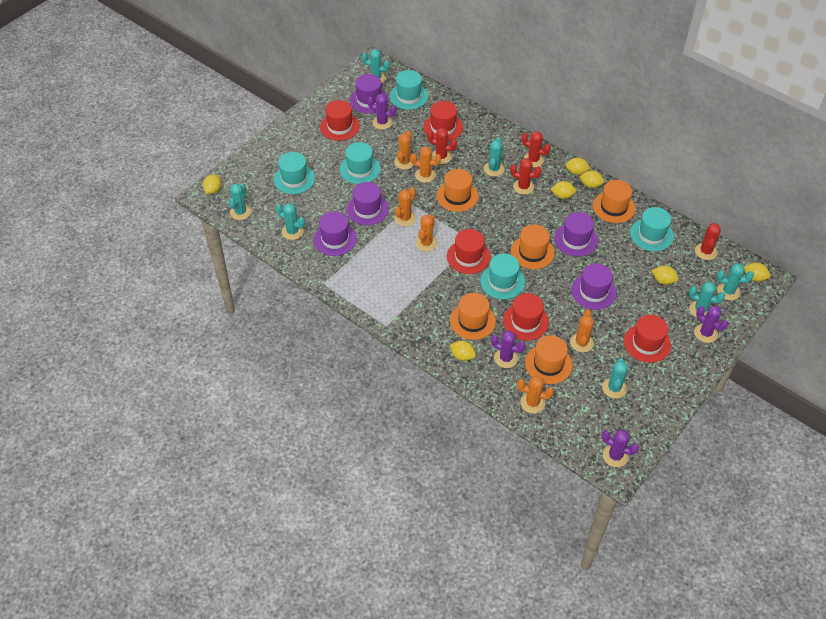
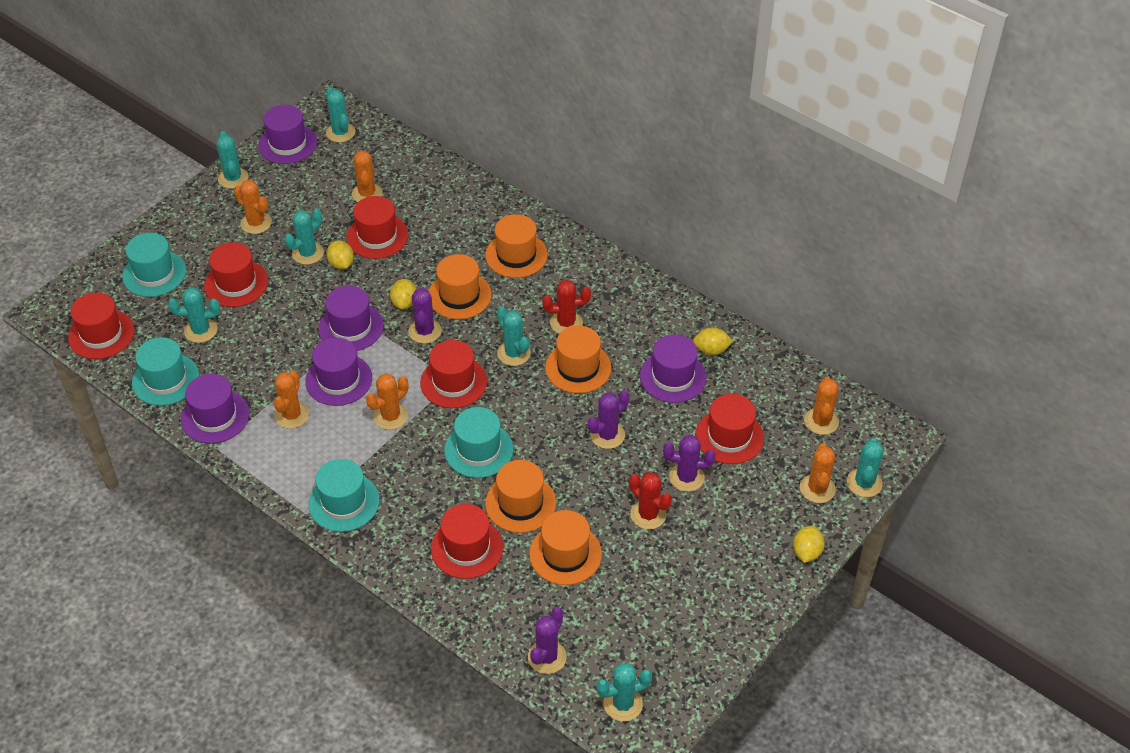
red cactus: [427,128,457,164] [510,158,542,195] [521,131,551,167] [695,223,721,260] = 4 -> [542,280,591,334] [629,472,672,529] = 2
red hat: [320,100,360,141] [423,101,463,141] [447,229,491,274] [503,293,549,340] [624,315,671,363] = 5 -> [68,293,135,359] [204,242,268,307] [346,196,408,259] [420,340,487,408] [431,504,503,579] [695,394,764,464] = 6
turquoise hat: [274,152,315,194] [340,142,381,184] [390,70,428,110] [480,254,525,299] [630,207,674,251] = 5 -> [122,233,186,297] [132,337,199,406] [308,459,380,532] [444,407,513,478] = 4
yellow lemon: [203,174,221,194] [450,340,476,361] [551,181,576,199] [566,157,591,175] [579,170,604,188] [652,265,678,285] [744,262,770,282] = 7 -> [326,240,354,269] [390,279,416,309] [693,327,733,355] [793,526,825,563] = 4

